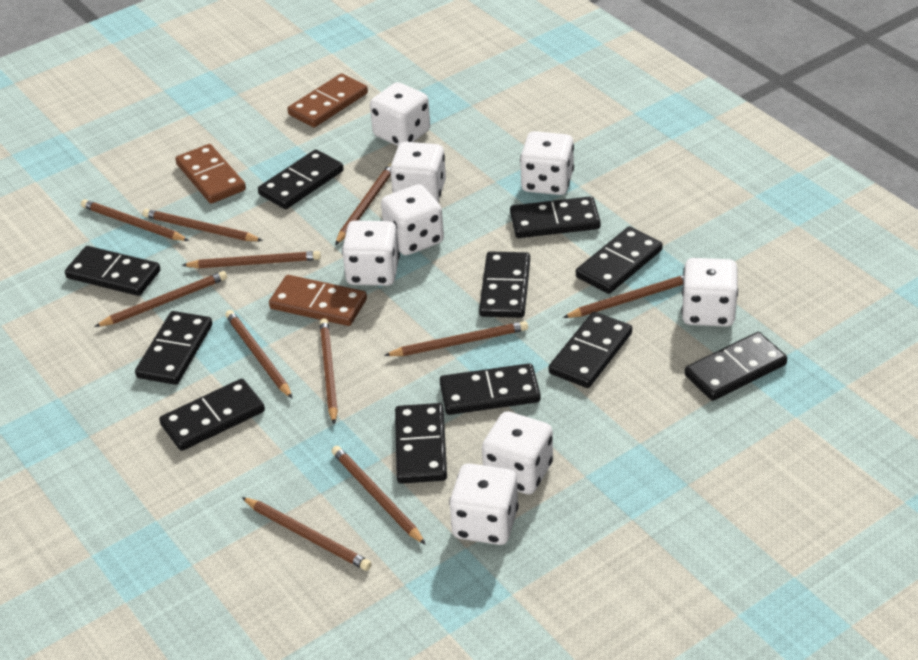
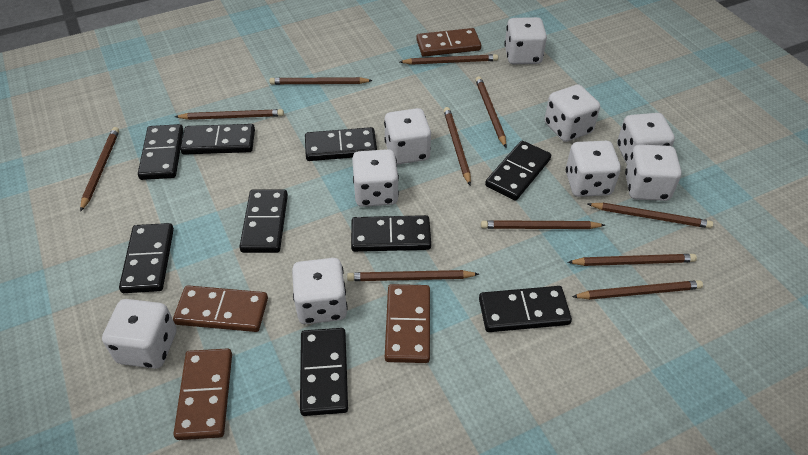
black domino: [65,246,160,296] [135,311,212,385] [159,379,265,451] [258,149,343,209] [395,403,447,484] [440,363,541,415] [479,251,530,318] [510,196,601,238] [549,312,632,388] [576,226,663,294] [684,332,787,401] = 11 -> [119,223,174,293] [138,124,183,180] [180,124,255,155] [239,189,288,253] [300,328,348,416] [305,127,377,161] [351,215,431,252] [479,286,572,332] [485,141,551,201] = 9
brown domino: [175,144,246,204] [269,275,367,326] [287,73,368,127] = 3 -> [173,285,268,332] [173,348,232,440] [385,284,430,363] [416,28,481,57] = 4
white dice: [342,221,400,286] [370,82,430,146] [381,184,444,255] [390,142,446,202] [449,463,519,545] [482,411,553,495] [520,131,574,195] [681,258,738,327] = 8 -> [102,299,177,369] [292,258,347,324] [352,149,399,207] [384,108,431,165] [504,17,547,64] [545,85,600,142] [566,141,621,197] [617,113,675,164] [625,144,681,201] = 9

